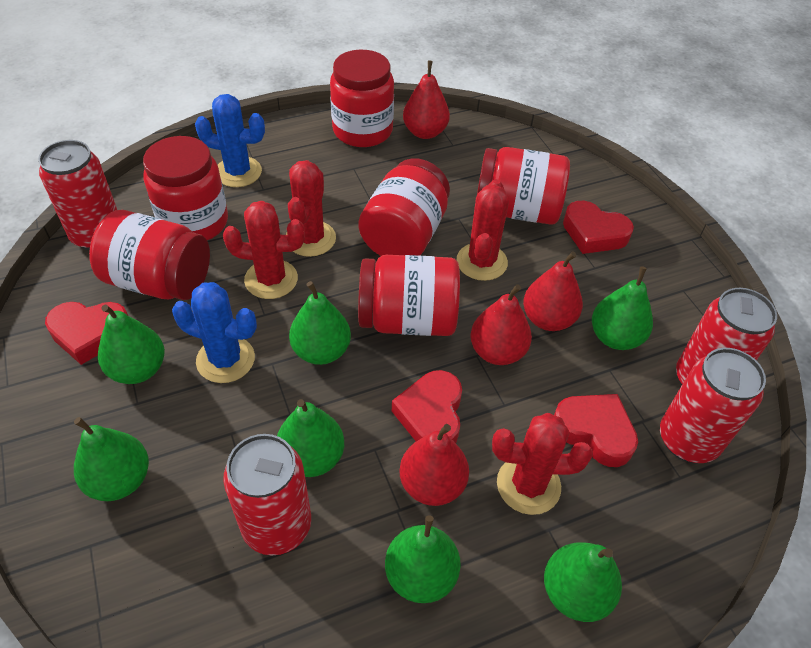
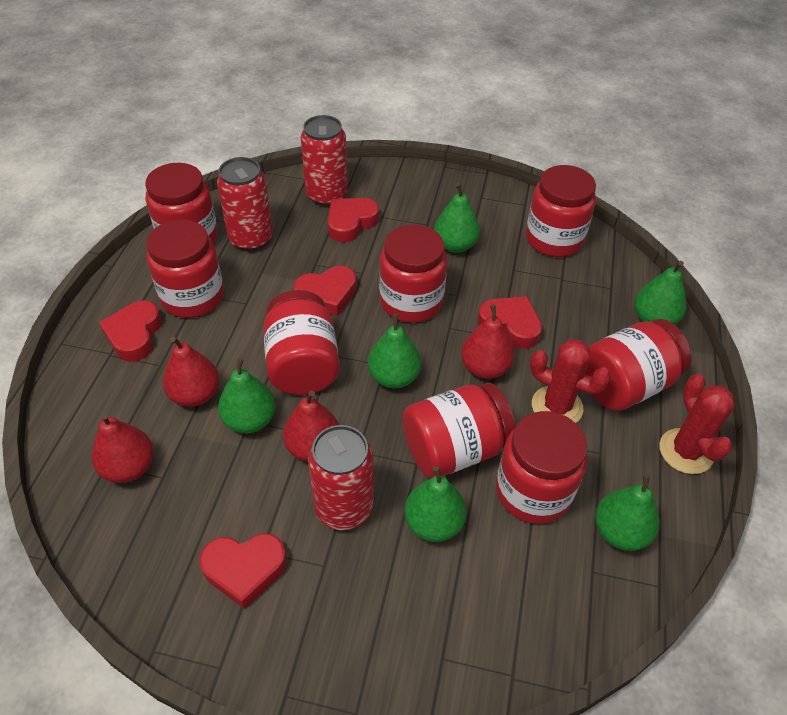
blue cactus: [172,282,257,383] [195,94,265,187] = 2 -> none = 0
green pear: [74,417,149,501] [98,305,165,384] [277,399,344,477] [289,281,351,365] [385,515,461,603] [544,542,622,622] [592,266,653,350] = 7 -> [218,358,275,433] [368,313,421,388] [404,466,466,542] [434,183,480,253] [595,474,660,551] [634,261,686,325] = 6
red cactus: [223,201,305,299] [286,160,336,257] [457,179,509,281] [492,413,593,515] = 4 -> [530,339,611,423] [659,374,734,474] = 2
red can: [38,140,117,250] [223,434,311,555] [660,348,766,463] [676,288,777,385] = 4 -> [217,157,273,251] [301,115,348,206] [308,425,373,530] = 3
red heart: [45,302,128,365] [392,370,462,443] [554,394,638,467] [563,201,634,254] = 4 -> [99,300,162,362] [199,533,287,609] [294,266,357,316] [328,198,379,242] [478,296,542,349] = 5
red jar: [89,210,210,300] [143,136,228,240] [330,50,394,147] [358,158,450,256] [358,255,460,336] [477,147,570,225] = 6 -> [145,163,218,244] [146,219,224,318] [263,290,340,395] [379,225,447,323] [402,383,516,478] [496,411,587,524] [526,165,596,257] [585,319,692,411] = 8

